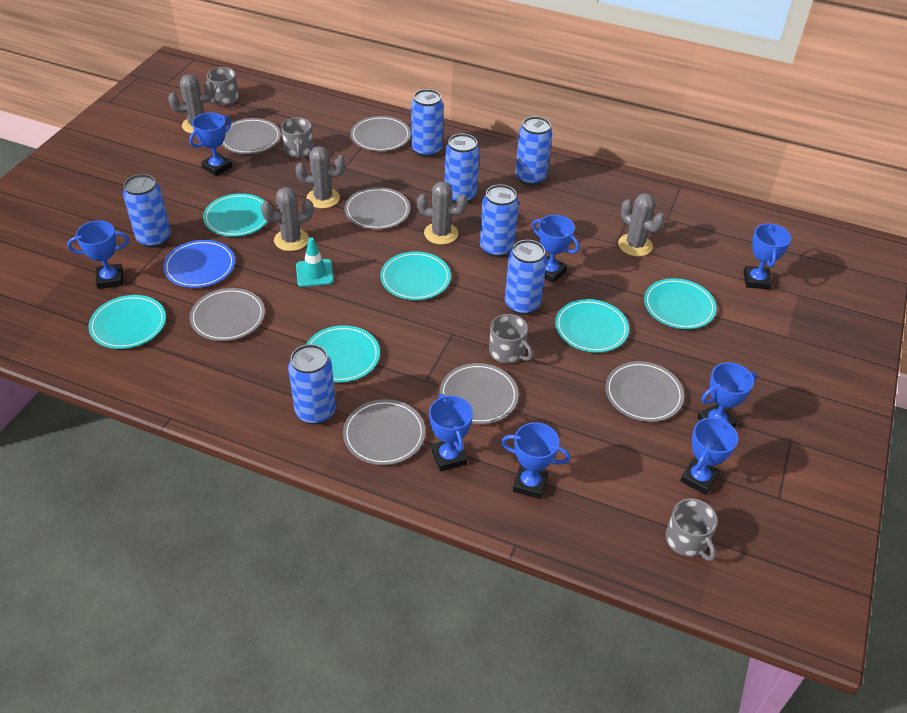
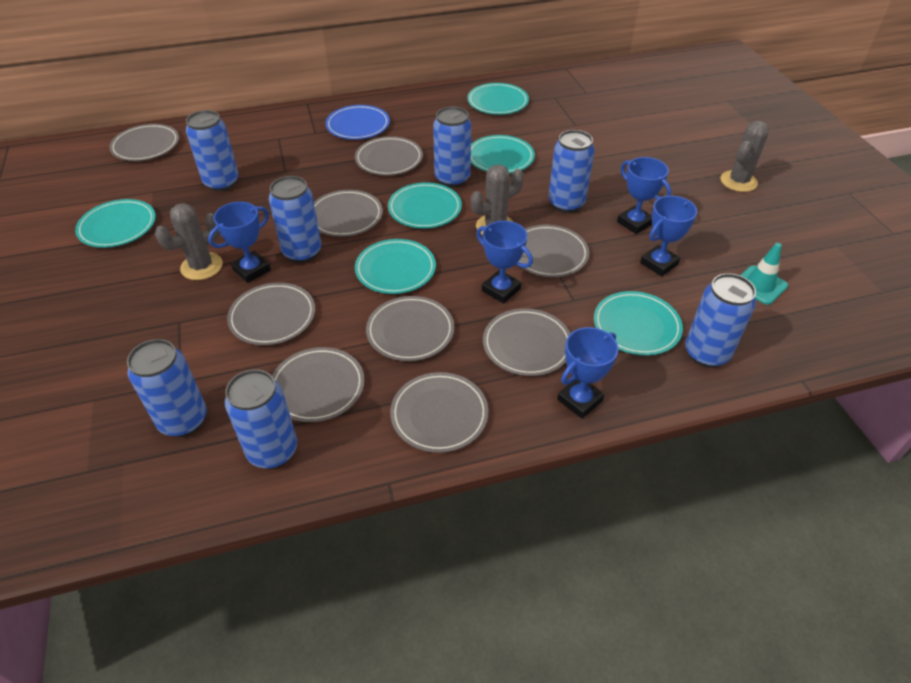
blue trophy: [67,221,129,289] [189,113,232,176] [429,394,473,471] [501,422,570,499] [532,215,579,283] [680,417,738,495] [697,362,757,428] [743,223,791,289] = 8 -> [208,202,271,283] [476,221,533,304] [557,327,618,419] [617,157,671,234] [640,196,697,276] = 5
grey cactus: [168,74,215,134] [261,187,314,251] [295,146,345,209] [417,181,468,245] [618,193,665,256] = 5 -> [155,203,223,280] [471,165,524,235] [721,121,768,192] = 3
grey mug: [207,67,239,105] [281,117,313,158] [489,314,533,363] [666,498,718,561] = 4 -> none = 0
grey plate: [190,288,265,341] [222,118,281,154] [343,399,425,465] [344,187,410,230] [350,116,411,151] [439,363,519,424] [605,361,684,422] = 7 -> [109,124,179,161] [227,283,315,345] [272,347,365,422] [314,190,383,237] [355,136,423,176] [366,296,454,361] [390,372,489,453] [483,308,571,376] [519,225,589,277] = 9

